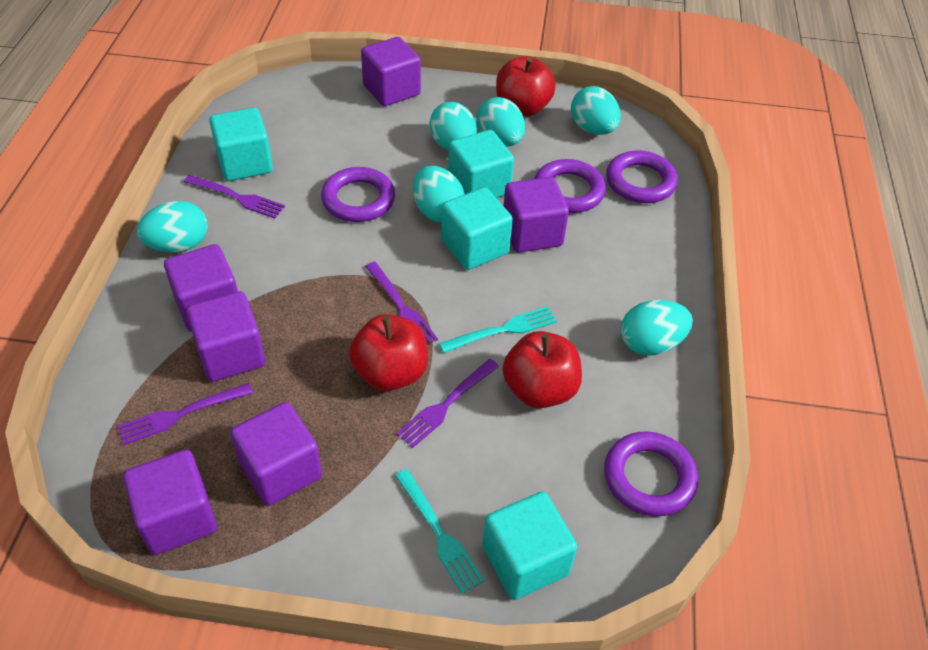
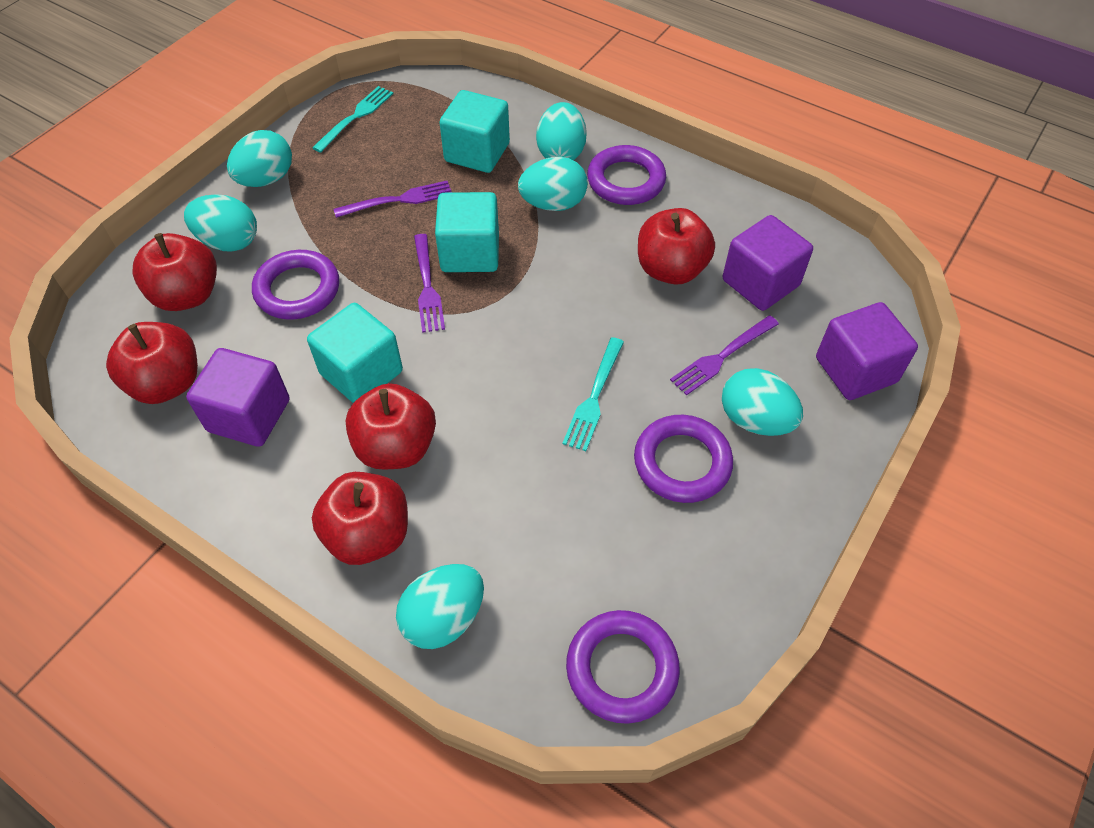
purple cube: [123,449,217,555] [164,244,238,332] [186,291,265,382] [230,402,322,506] [361,37,421,106] [504,177,569,253] = 6 -> [186,348,290,447] [723,215,813,311] [816,302,918,400] = 3
purple fork: [117,383,253,446] [184,175,285,218] [365,262,438,343] [396,359,499,448] = 4 -> [334,181,452,218] [414,234,445,333] [670,315,779,396] = 3
red apple: [349,314,428,391] [496,56,556,117] [503,331,582,408] = 3 -> [106,322,198,404] [132,233,217,311] [312,472,408,565] [346,383,436,469] [638,208,715,285] = 5
turquoise cube: [209,107,273,181] [441,187,513,270] [448,130,514,198] [482,492,577,600] = 4 -> [307,303,403,403] [435,192,499,272] [440,90,510,173] = 3

